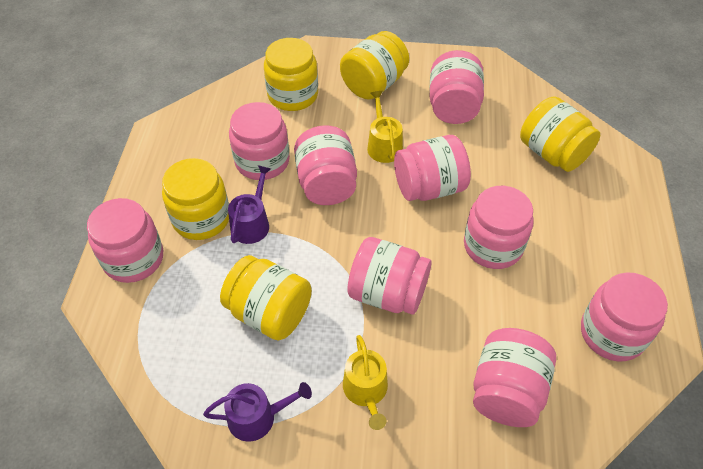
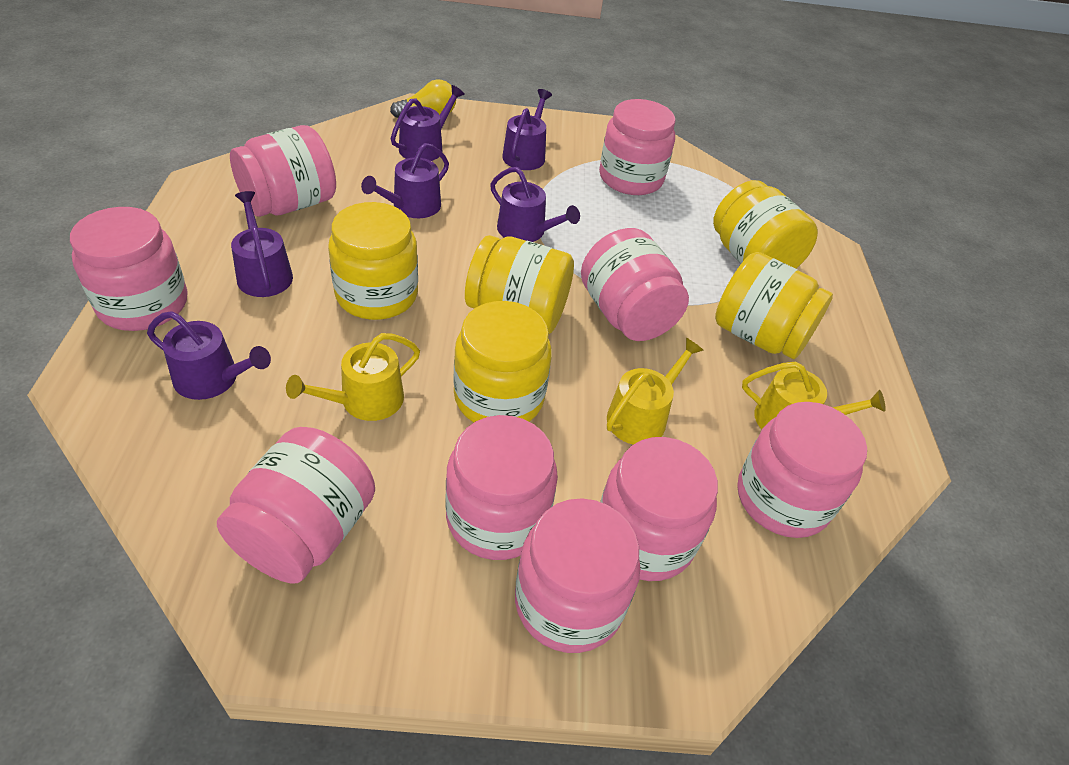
purple watering can: [203,382,312,442] [228,165,271,244] = 2 -> [147,311,271,400] [231,191,293,297] [361,143,449,218] [391,85,465,161] [490,167,580,242] [502,89,552,170] = 6
yellow light bulb: none = 0 -> [390,79,456,118] = 1
yellow watering can: [343,335,388,430] [367,91,403,163] = 2 -> [286,333,420,421] [607,338,704,445] [742,362,886,429] = 3

